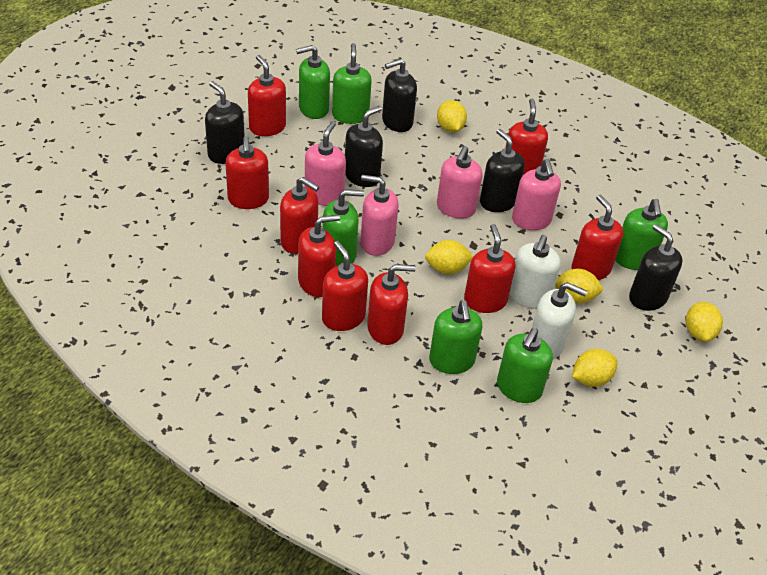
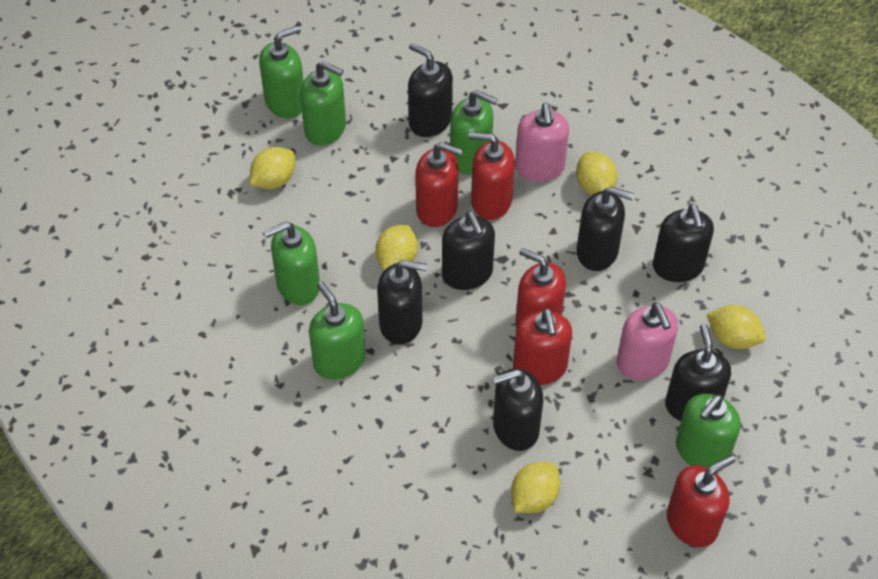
black soap dispenser: [205,81,245,164] [345,106,383,187] [382,59,417,132] [480,129,525,212] [629,224,683,311] = 5 -> [377,260,427,345] [408,43,453,137] [442,211,495,290] [493,368,543,451] [576,186,634,271] [653,204,714,282] [665,324,731,421] = 7
pink soap dispenser: [305,121,346,206] [360,175,399,256] [437,146,483,219] [512,159,561,230] = 4 -> [515,103,569,182] [617,303,678,380] = 2
red soap dispenser: [225,136,269,209] [248,55,286,136] [280,177,319,254] [298,214,340,297] [322,241,368,331] [367,264,416,345] [464,224,516,313] [505,99,548,175] [571,195,623,280] = 9 -> [415,142,463,227] [469,132,515,220] [513,308,572,385] [515,248,566,329] [667,455,735,547] = 5
white soap dispenser: [509,235,561,308] [531,282,587,359] = 2 -> none = 0

